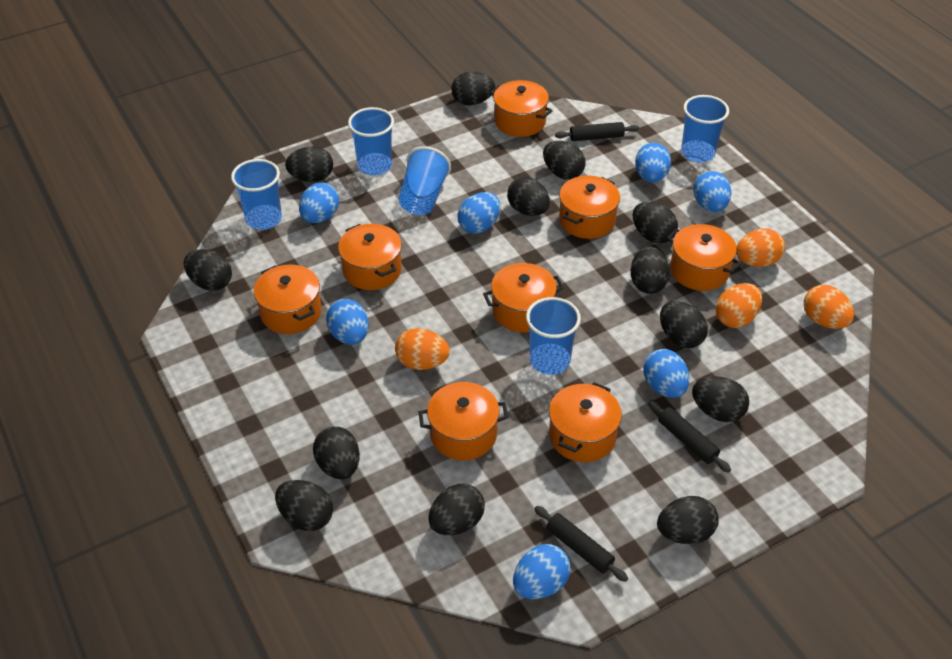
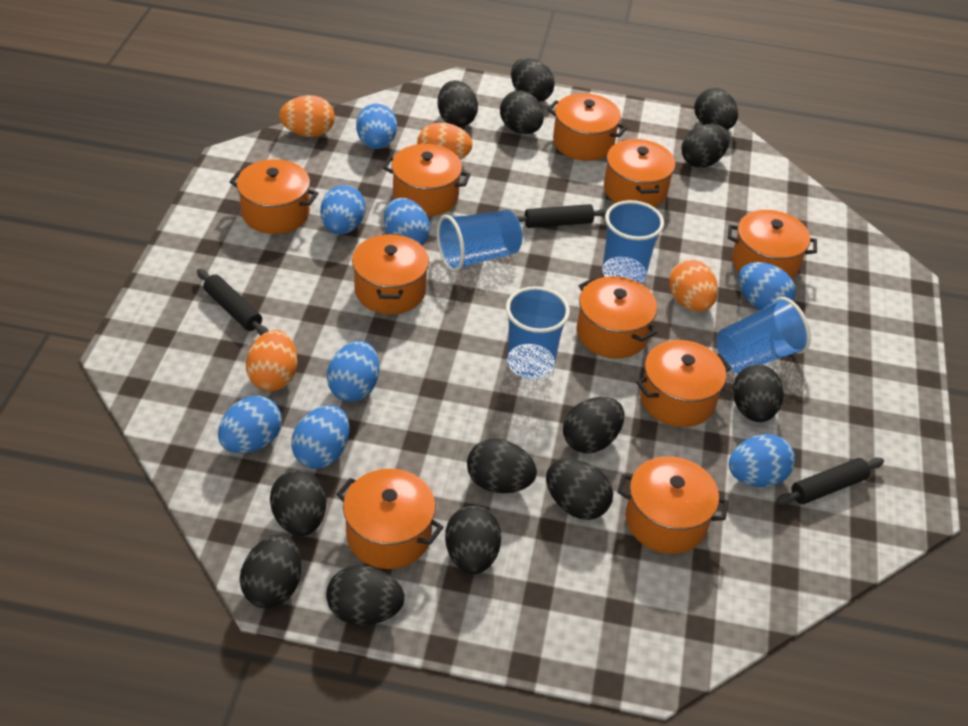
blue cup: [231,159,282,230] [348,107,394,175] [398,146,451,215] [526,297,581,375] [681,95,729,162] = 5 -> [437,210,523,272] [506,286,570,379] [602,200,664,284] [717,297,811,374] = 4
blue egg: [299,183,339,223] [326,299,369,345] [457,192,500,234] [513,544,571,599] [635,143,671,182] [643,349,690,398] [693,171,731,212] = 7 -> [218,396,282,453] [291,405,349,469] [320,185,366,234] [327,341,379,402] [356,104,397,149] [384,198,430,245] [729,434,795,487] [739,262,796,310] = 8
orange pot: [254,264,322,334] [338,224,402,290] [419,382,508,460] [483,263,564,333] [490,80,553,137] [549,382,622,462] [559,176,620,239] [667,224,742,291] = 8 -> [230,159,318,234] [336,469,443,569] [352,234,429,314] [383,144,471,216] [547,93,628,161] [577,276,657,359] [604,139,675,207] [618,456,729,554] [636,340,731,427] [728,210,817,279] = 10

